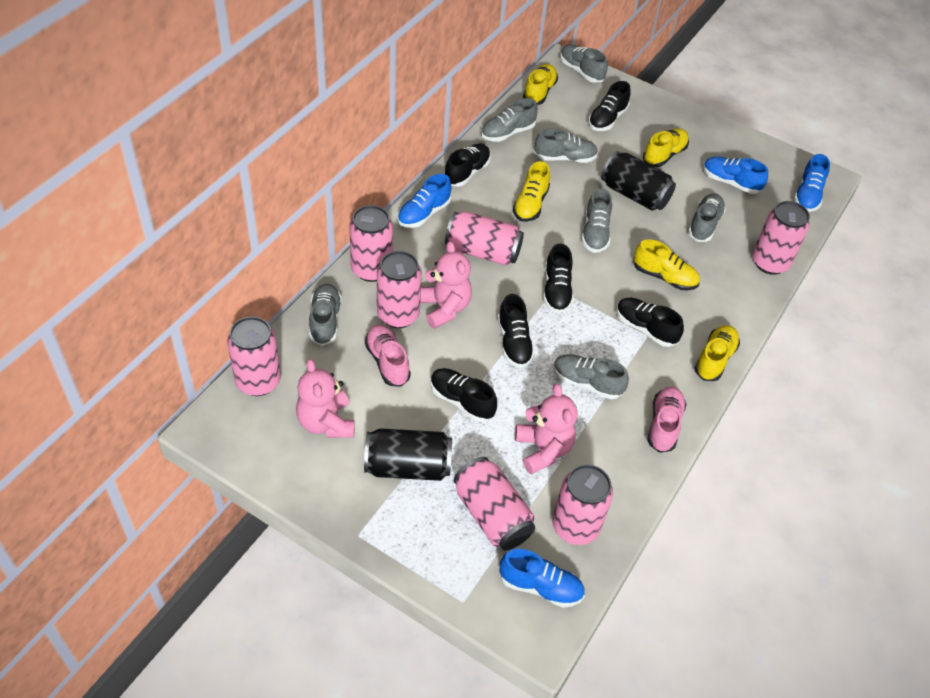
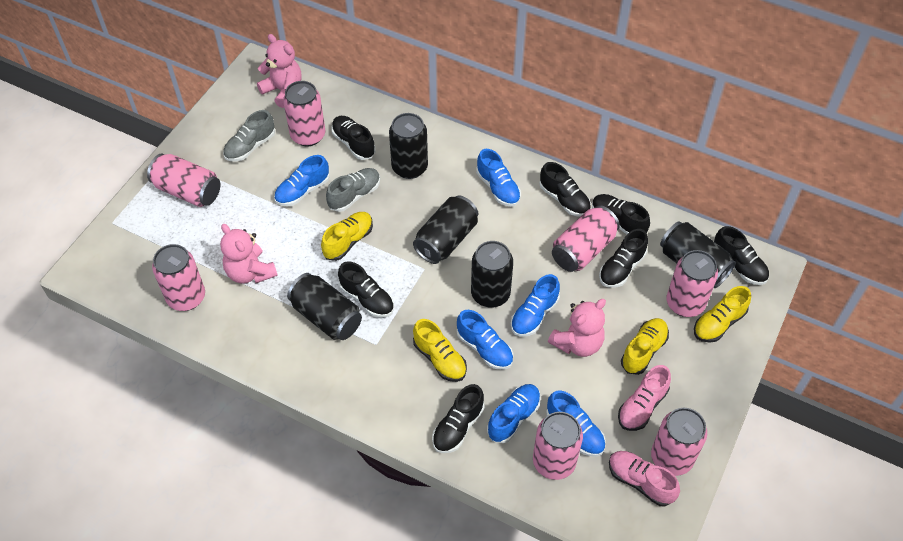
black can: [364,428,452,481] [601,151,676,211] = 2 -> [287,273,362,340] [389,113,428,179] [413,195,478,264] [471,241,513,308] [660,222,736,288] = 5
black shoe: [431,368,497,422] [444,144,491,187] [497,294,535,368] [543,244,573,313] [588,81,631,131] [616,297,684,347] = 6 -> [331,116,376,160] [338,261,394,318] [432,384,484,453] [539,162,591,217] [592,194,650,235] [599,229,648,288] [714,226,769,285] = 7
blue shoe: [398,174,452,228] [500,549,585,608] [703,156,768,194] [794,154,830,212] = 4 -> [274,155,330,206] [457,310,513,370] [476,149,521,207] [487,384,541,443] [511,274,560,337] [546,390,606,457] = 6
grey shoe: [309,284,342,346] [481,98,538,142] [534,128,598,163] [553,354,629,399] [560,44,608,83] [582,188,612,253] [688,193,726,242] = 7 -> [223,110,275,162] [326,168,380,212] = 2
yellow shoe: [513,161,550,222] [523,64,558,105] [634,239,700,290] [643,128,689,167] [694,325,740,381] = 5 -> [321,212,373,261] [413,319,467,382] [621,318,669,375] [694,286,751,343] = 4

